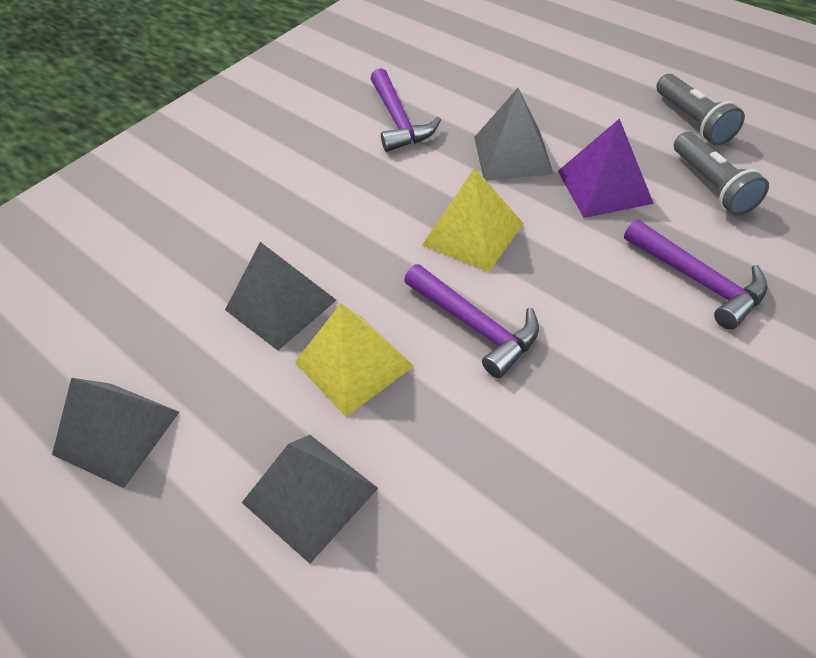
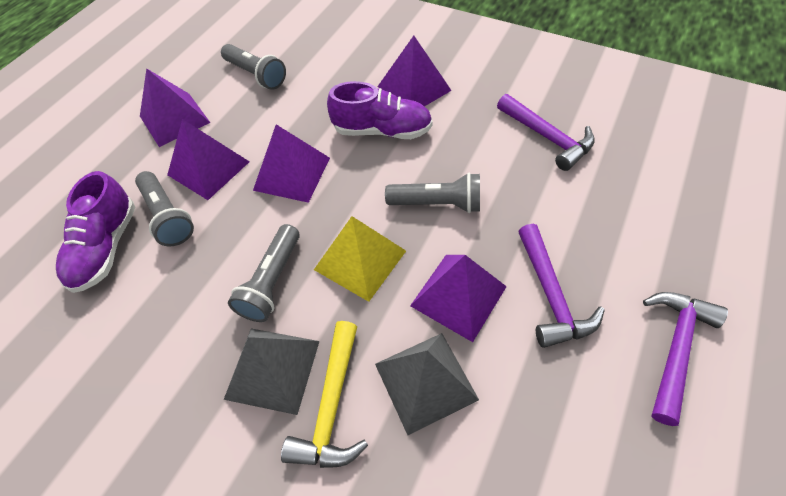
grey flashlight: [656,74,745,146] [674,132,769,216] = 2 -> [135,171,194,246] [221,44,286,90] [228,224,300,322] [385,173,480,213] = 4
grey pyramid: [52,378,179,488] [225,242,336,350] [242,435,378,564] [474,88,553,181] = 4 -> [224,328,320,415] [375,333,479,435] = 2
purple pyramid: [558,118,654,218] = 1 -> [140,68,210,147] [167,119,250,200] [253,124,330,203] [377,36,452,106] [410,255,507,342] = 5
purple shoe: none = 0 -> [56,171,135,293] [327,81,433,139] = 2
yellow hammer: none = 0 -> [281,321,368,468] = 1
yellow pyramid: [295,303,414,417] [422,168,523,272] = 2 -> [314,216,406,302] = 1

